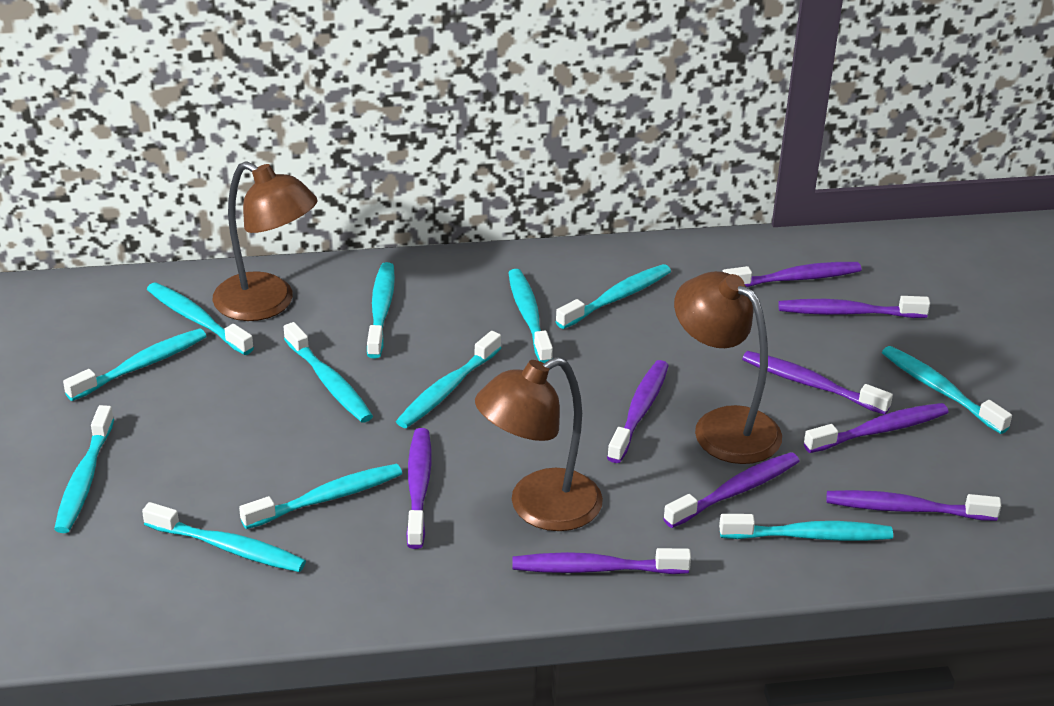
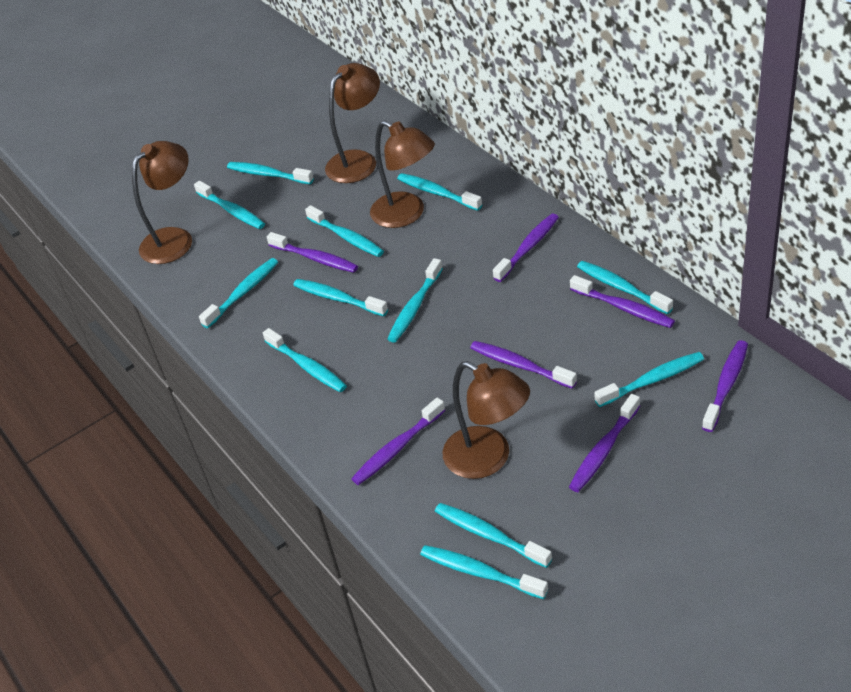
brown lamp: [212,161,318,321] [475,357,603,531] [674,271,782,464] = 3 -> [132,141,192,264] [325,63,380,183] [370,120,435,228] [443,361,530,479] = 4
purple toothbrush: [406,428,432,549] [513,548,691,574] [607,360,669,463] [663,452,800,528] [722,262,861,287] [742,351,893,415] [778,296,930,318] [804,403,949,453] [826,490,1001,521] = 9 -> [267,232,358,273] [351,397,445,485] [470,341,577,389] [493,214,559,282] [569,394,640,492] [570,275,675,328] [702,340,748,432] = 7

